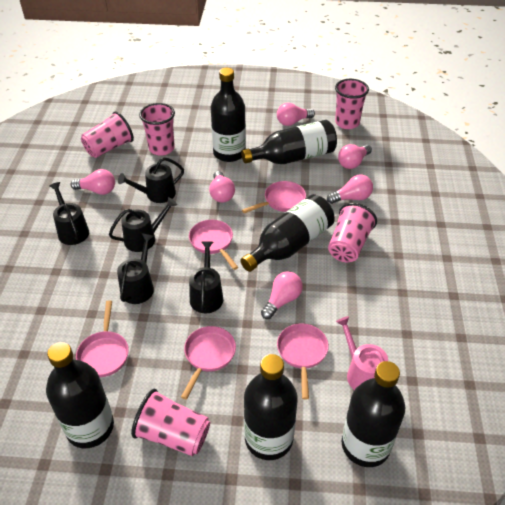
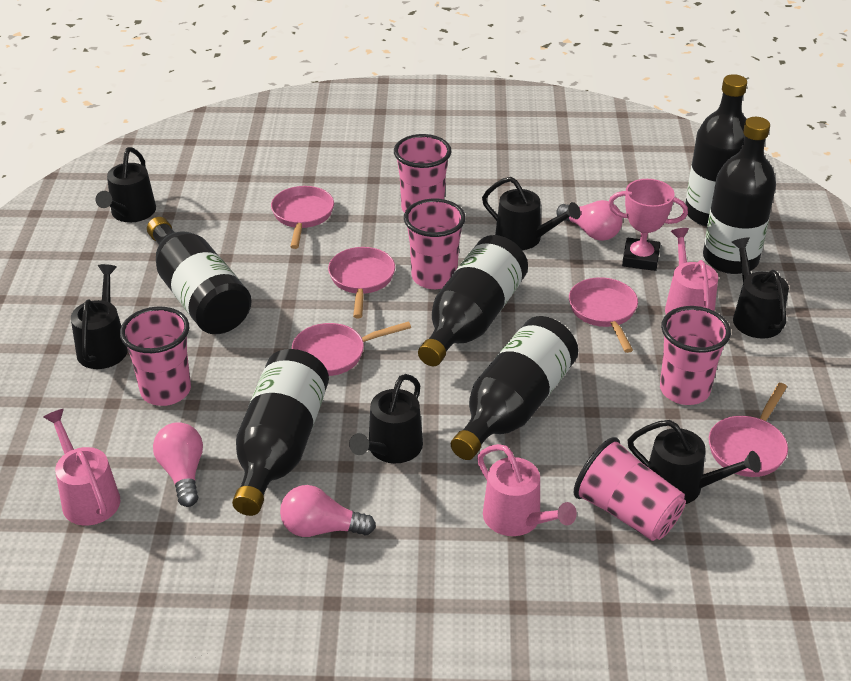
black watering can: [49,182,89,245] [109,197,177,252] [117,233,154,304] [118,157,184,203] [189,241,223,314] = 5 -> [71,264,128,369] [96,147,156,223] [349,374,423,464] [482,177,581,250] [628,420,761,504] [732,237,789,339] = 6
pink light bulb: [70,169,115,195] [209,171,235,203] [261,271,303,319] [277,103,315,126] [327,174,373,204] [338,144,372,169] = 6 -> [153,422,203,507] [280,485,376,537] [556,200,623,241] = 3
pink trophy: none = 0 -> [608,179,688,271] = 1
pink watering can: [336,316,388,390] = 1 -> [43,409,120,525] [477,444,577,536] [665,228,718,314] = 3

